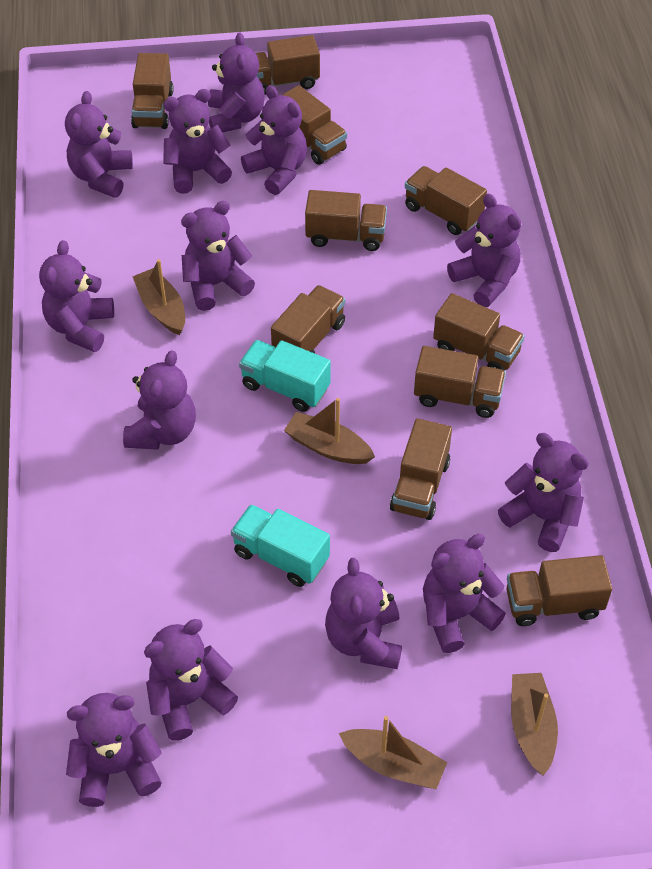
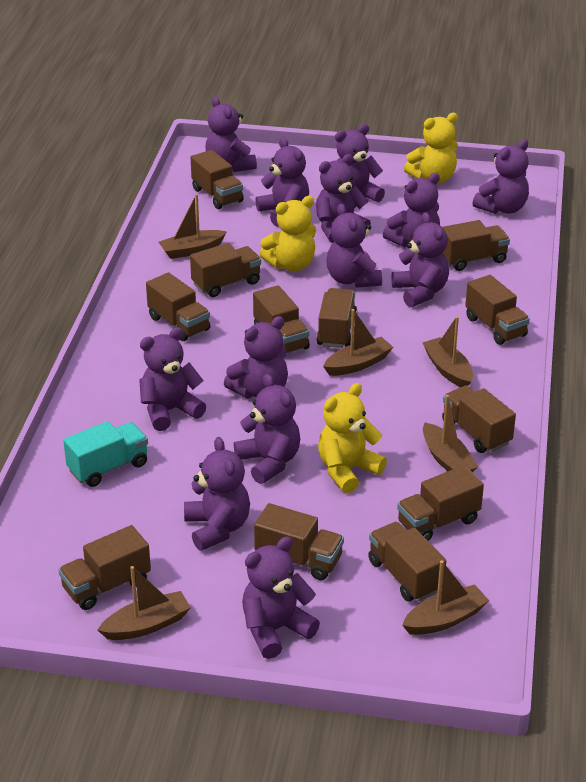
brown boat: [132,259,185,335] [284,398,375,464] [339,716,448,789] [511,673,558,776] = 4 -> [98,566,191,640] [159,194,227,259] [323,309,393,376] [402,560,489,635] [422,316,473,387] [423,395,478,472] = 6
brown truck: [131,53,174,129] [255,35,320,95] [271,285,345,354] [282,85,347,165] [305,190,387,251] [390,418,452,520] [405,166,487,235] [414,346,506,418] [433,293,525,371] [506,555,612,626] = 10 -> [58,525,151,610] [146,272,210,341] [190,243,261,297] [191,150,244,209] [253,285,310,354] [254,503,344,580] [317,288,357,348] [368,522,446,602] [397,465,484,541] [442,220,510,271] [442,385,516,453] [465,275,530,345] = 12
turquoise truck: [231,504,330,587] [239,340,331,412] = 2 -> [63,421,148,487] = 1
yellow teddy bear: none = 0 -> [260,196,316,271] [318,383,387,494] [404,113,458,184] = 3

